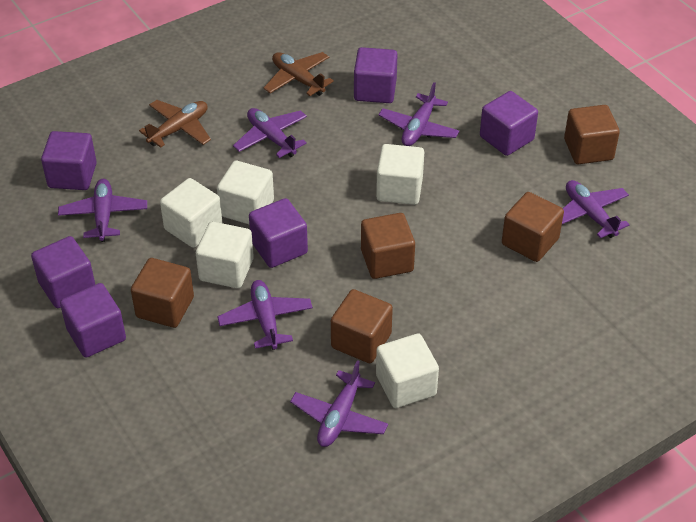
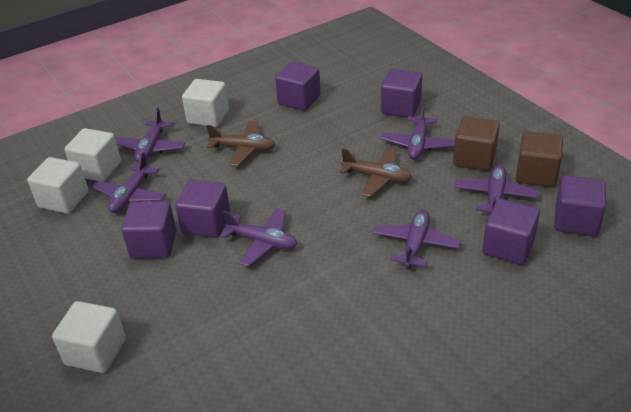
brown cube: [131,258,194,328] [331,289,393,363] [361,213,415,279] [502,192,564,262] [564,105,620,164] = 5 -> [453,116,500,171] [516,131,563,187] = 2
white cube: [160,178,222,248] [196,222,254,288] [217,160,274,224] [376,144,424,205] [376,333,439,408] = 5 -> [27,157,89,214] [52,301,126,373] [64,128,121,182] [182,79,229,127] = 4

